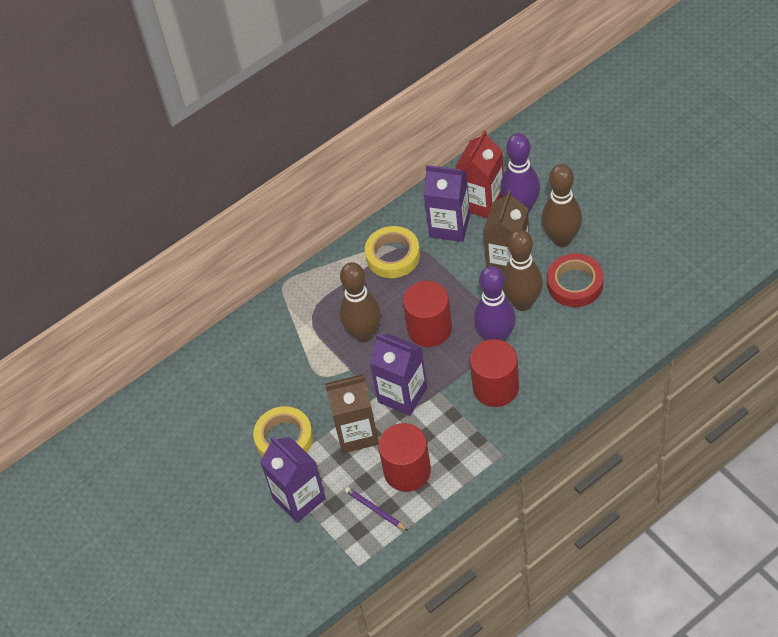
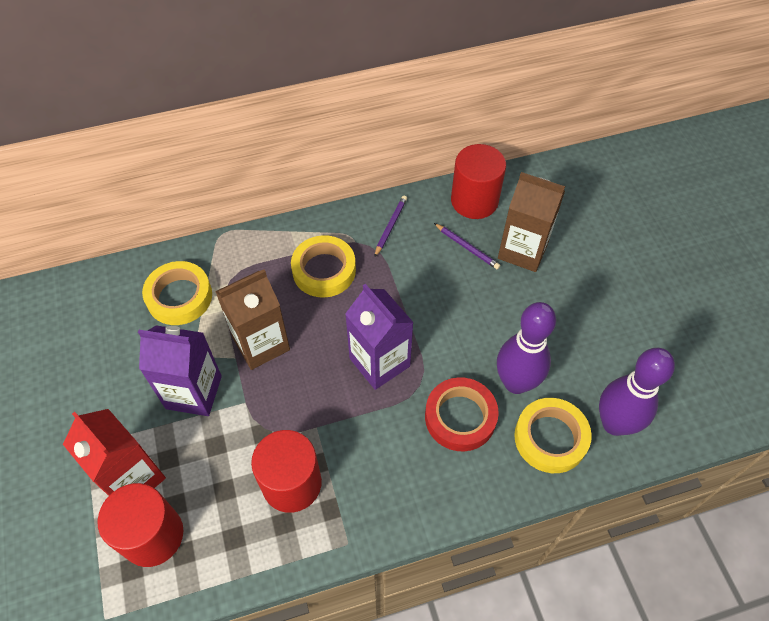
brown bowling pin: [339,262,381,343] [503,229,543,311] [542,164,582,247] = 3 -> none = 0
purple carton: [260,436,326,523] [370,334,427,416] [424,165,470,242] = 3 -> [138,325,222,416] [345,284,414,390] = 2
purple pencil: [345,487,408,531] = 1 -> [374,195,407,257] [434,223,500,269] = 2
yellow tape: [253,406,313,457] [365,226,420,278] = 2 -> [142,261,212,325] [291,235,356,298] [514,398,592,473] = 3

